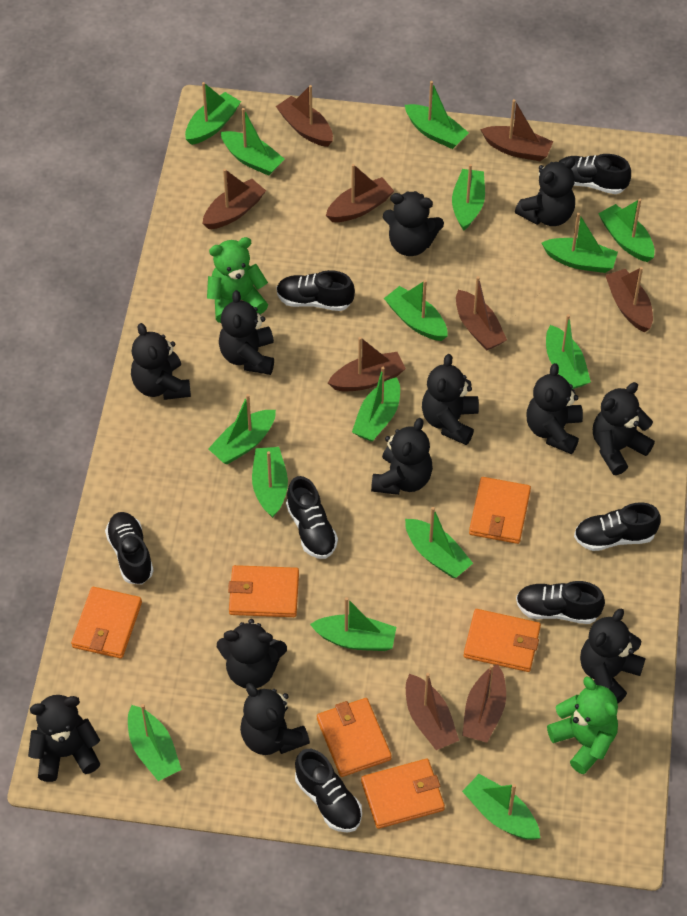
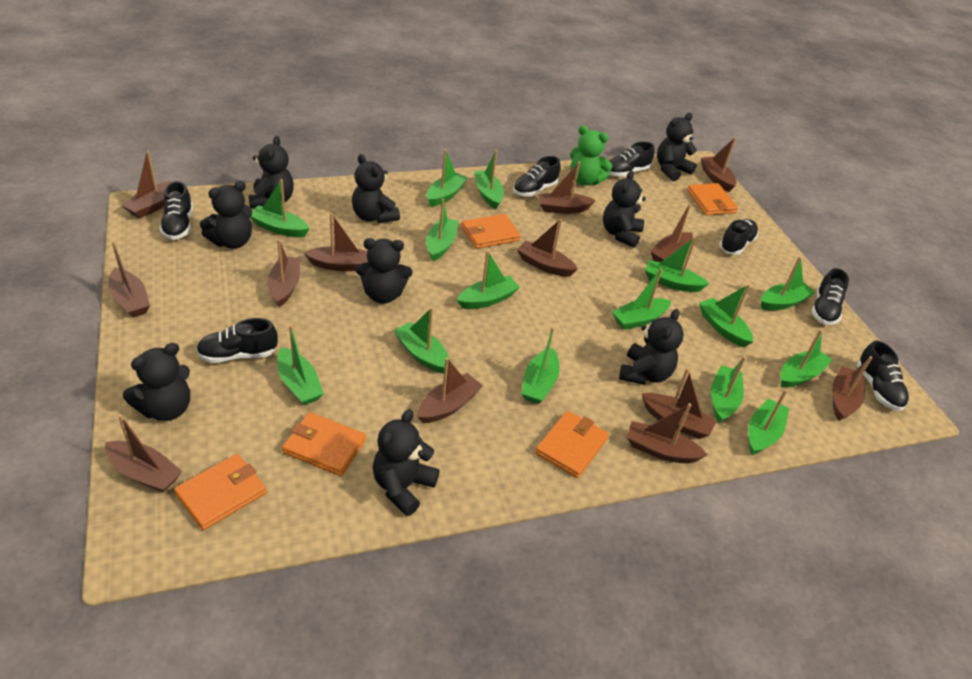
black teddy bear: [28,695,100,782] [131,323,191,400] [217,619,287,688] [219,290,274,375] [240,683,310,755] [371,418,433,495] [383,191,444,256] [422,354,479,445] [515,157,576,226] [527,363,583,454] [580,609,646,703] [593,382,655,475] = 12 -> [123,343,190,421] [200,181,252,249] [248,136,294,208] [352,154,400,223] [356,238,412,304] [373,409,439,516] [603,170,646,248] [619,309,684,385] [657,113,697,181] = 9
brown boat: [203,169,266,229] [276,85,333,147] [326,164,394,222] [328,337,406,391] [406,673,459,750] [456,276,507,351] [462,664,506,743] [480,99,553,161] [605,267,653,332] = 9 -> [105,414,182,493] [108,241,150,317] [121,151,175,218] [268,239,300,307] [303,213,368,271] [417,358,483,423] [517,219,578,277] [538,161,596,214] [627,403,707,463] [642,368,717,439] [650,204,693,262] [701,137,737,192] [832,356,873,421] = 13
green teddy bear: [207,237,268,323] [547,676,618,774] = 2 -> [570,125,612,185] = 1
orange wallet: [71,587,142,659] [228,565,299,617] [317,698,392,777] [361,759,445,829] [464,609,541,672] [469,477,531,544] = 6 -> [174,454,267,530] [282,412,366,476] [461,214,521,249] [535,411,609,478] [687,183,738,215] = 5

